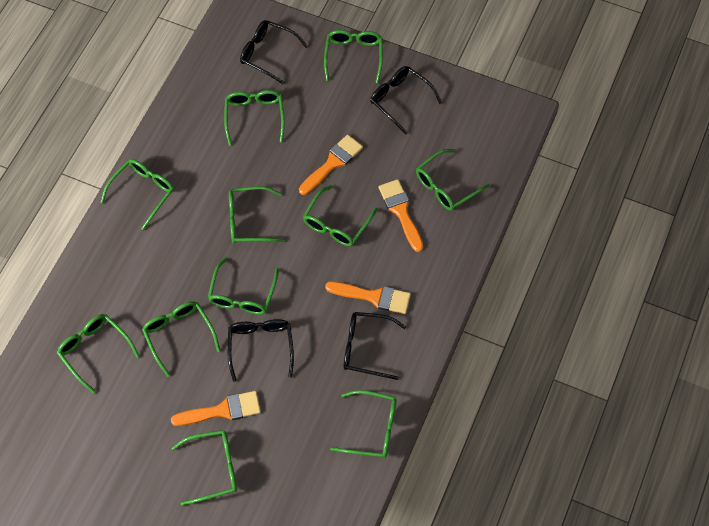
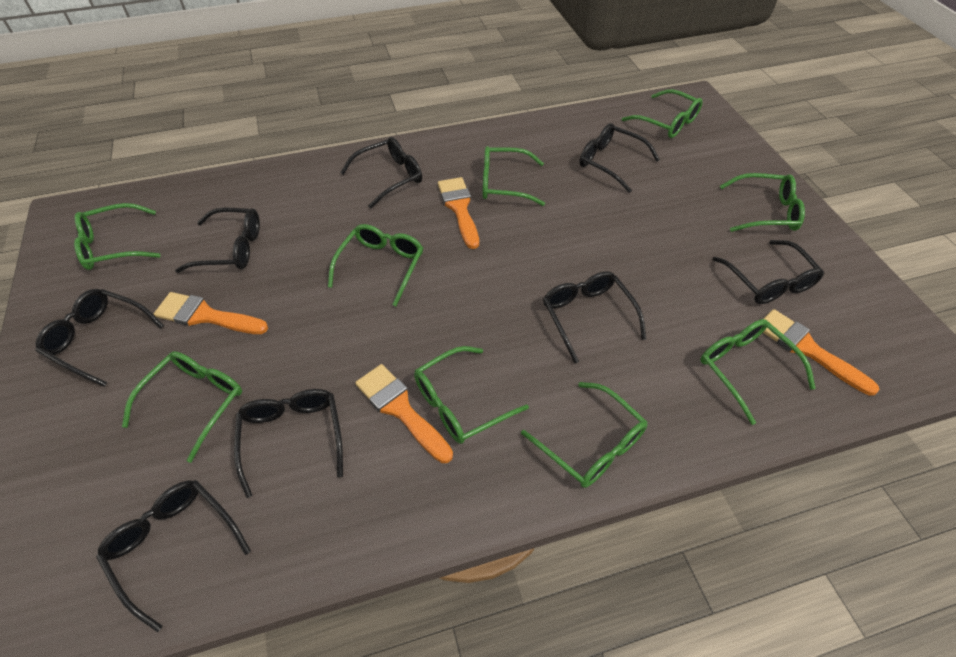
black glasses: [228,319,294,382] [240,20,308,85] [344,312,406,380] [370,66,442,135] = 4 -> [35,289,164,387] [96,480,251,632] [175,208,260,273] [234,389,343,498] [340,137,422,209] [543,271,646,363] [579,123,660,193] [713,240,824,304] = 8
green glasses: [57,314,139,393] [100,159,174,230] [142,301,221,377] [171,430,237,506] [208,258,279,315] [224,90,285,146] [229,186,285,243] [303,185,377,246] [324,30,383,83] [330,390,397,458] [416,149,490,211] = 11 -> [74,203,161,270] [122,351,242,463] [328,224,423,306] [414,346,529,444] [483,146,545,206] [521,382,647,488] [622,89,703,138] [700,319,816,425] [720,173,805,232] = 9

